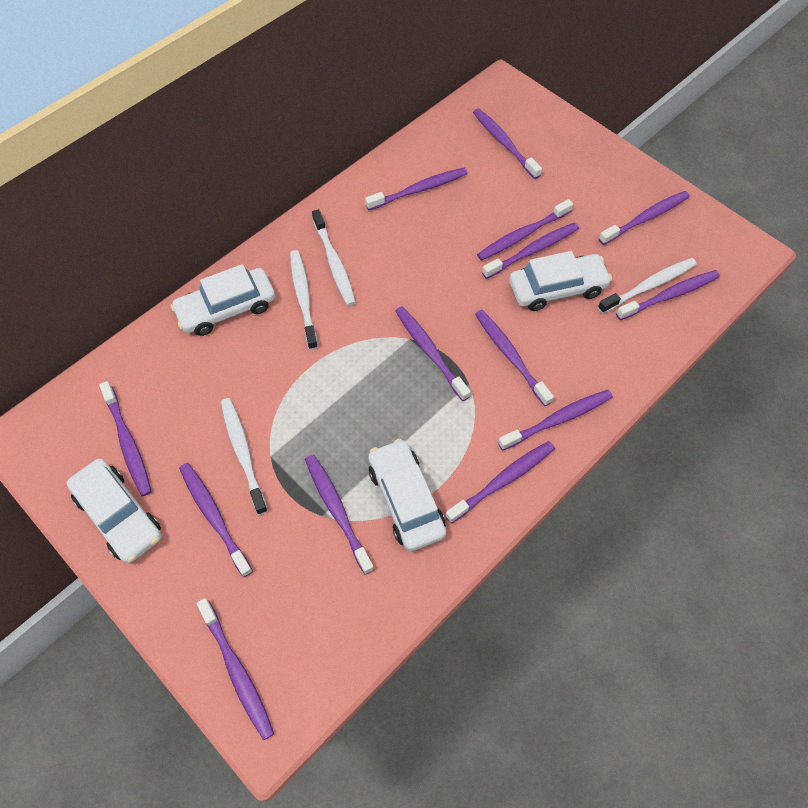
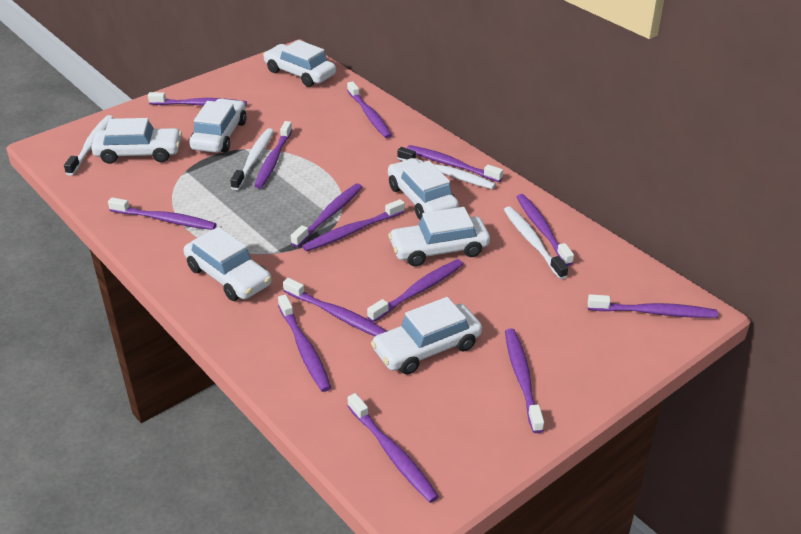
white car: [67,459,161,563] [170,264,275,336] [368,439,446,551] [509,251,612,311] = 4 -> [91,118,182,164] [184,227,272,301] [189,99,247,153] [263,40,336,87] [371,297,482,375] [388,158,459,220] [388,207,490,266] = 7

